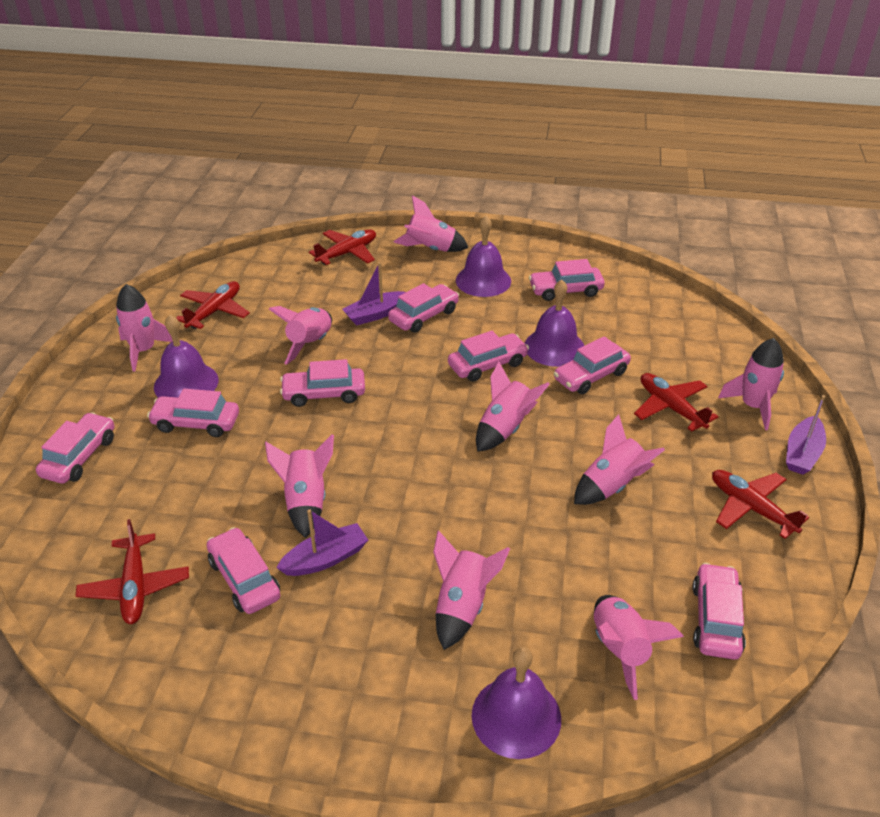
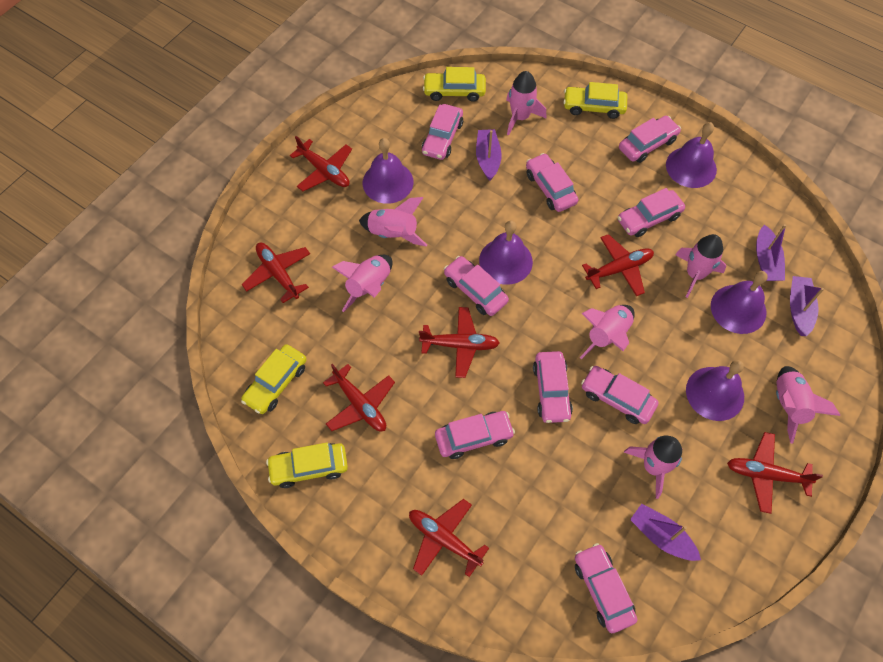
pink rocket: [116,284,173,372] [265,434,334,538] [269,306,332,365] [394,195,468,252] [433,530,510,650] [476,362,550,452] [574,414,665,505] [594,595,684,700] [718,338,784,430] = 9 -> [332,255,393,312] [359,197,427,247] [506,71,547,135] [580,305,635,359] [624,435,682,499] [675,234,726,298] [776,366,840,444] = 7
purple bell: [154,315,218,398] [456,216,511,297] [472,647,561,759] [525,279,584,367] = 4 -> [363,138,413,204] [479,220,533,285] [666,122,717,188] [686,360,744,421] [711,271,768,334] = 5
purple boat: [276,509,368,576] [342,262,406,326] [786,395,826,475] = 3 -> [476,129,502,180] [630,504,701,561] [756,224,786,281] [790,276,824,336] = 4
red plane: [76,519,189,624] [176,281,250,329] [309,230,376,265] [634,373,718,432] [712,470,809,539] = 5 -> [242,243,310,303] [290,136,352,191] [323,364,395,431] [409,499,489,577] [419,307,500,378] [582,234,654,296] [727,432,823,514] = 7
yellow car: none = 0 -> [241,344,307,414] [266,443,348,488] [423,67,486,102] [563,82,627,119] = 4

